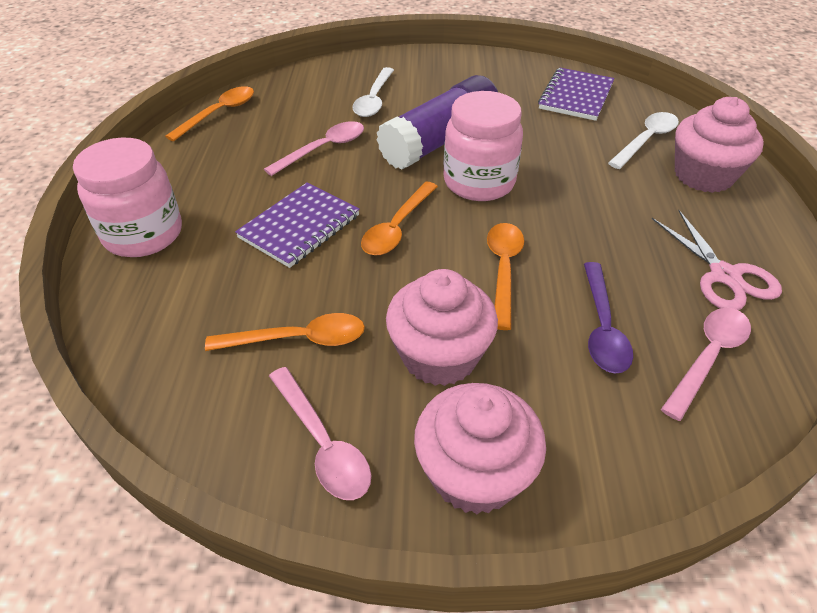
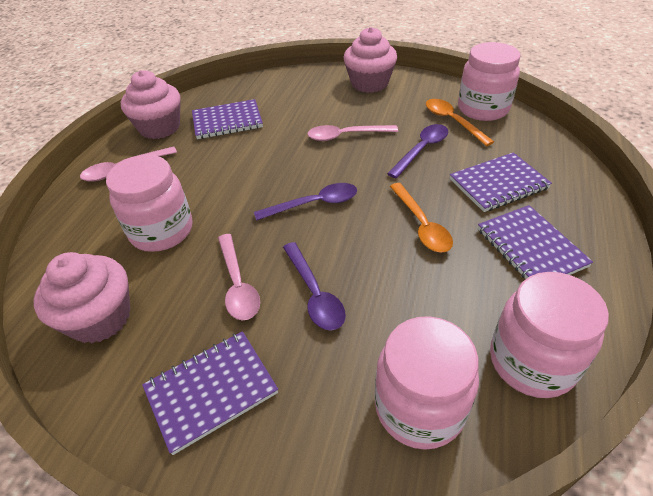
orange spoon: [165,86,254,141] [205,313,365,351] [361,182,438,255] [487,223,524,330] = 4 -> [390,183,453,252] [426,99,494,146] = 2
pink jar: [73,138,182,257] [443,91,523,201] = 2 -> [106,155,193,252] [375,316,479,450] [458,42,521,121] [490,272,609,398] = 4
pink scissors: [652,210,782,310] = 1 -> none = 0
purple glue stick: [377,75,498,170] = 1 -> none = 0
purple notebook: [235,182,360,268] [538,67,614,121] = 2 -> [142,331,278,455] [192,99,263,139] [450,152,552,212] [478,205,593,279] = 4
purple spoon: [584,262,633,374] = 1 -> [254,183,357,221] [283,242,346,331] [387,124,448,178] = 3
white spoon: [352,67,394,117] [608,112,679,169] = 2 -> none = 0

